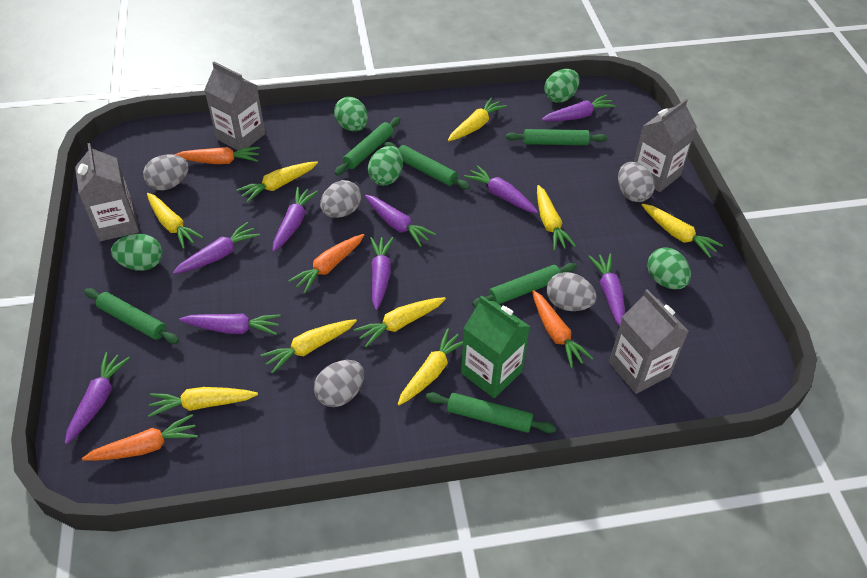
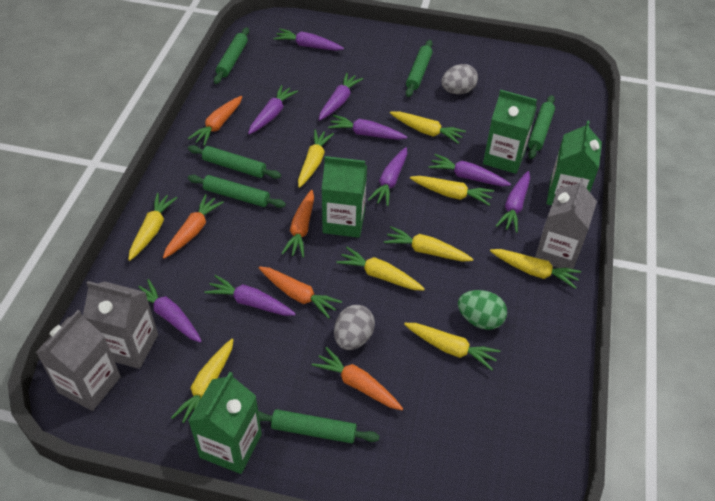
green carton: [461,295,530,398] = 1 -> [188,372,262,474] [322,156,367,238] [483,90,537,174] [547,120,602,205] = 4
green egg: [111,234,162,271] [334,97,368,131] [368,146,403,185] [544,69,580,103] [647,247,691,289] = 5 -> [458,290,507,330] = 1
grey carton: [75,143,139,241] [204,62,265,150] [609,289,689,394] [634,99,697,192] = 4 -> [36,310,121,411] [83,281,158,369] [535,178,597,269] = 3
grey egg: [143,154,189,190] [314,360,364,407] [320,180,361,218] [546,272,597,311] [618,162,655,202] = 5 -> [334,305,375,350] [441,64,478,94] = 2
orange carrot: [82,414,198,461] [174,147,260,164] [288,234,364,293] [532,290,593,368] = 4 -> [163,194,224,259] [188,96,242,146] [259,266,342,319] [281,190,314,257] [312,347,403,410] = 5

